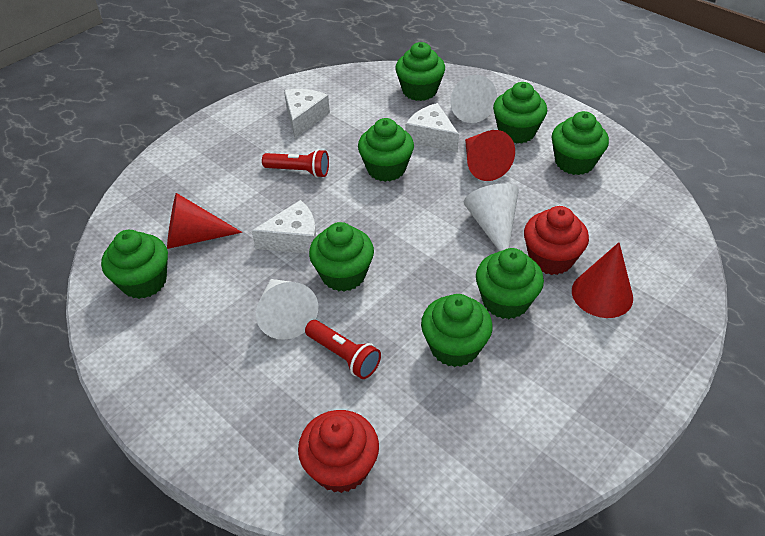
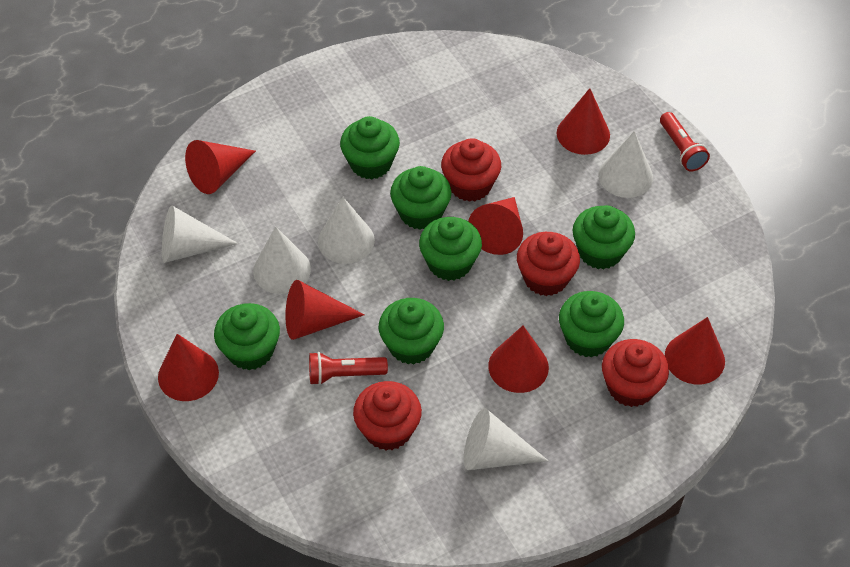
green cupcake: [101,230,168,299] [309,222,374,292] [358,118,414,182] [395,42,445,101] [421,294,493,367] [476,248,544,319] [493,82,547,143] [552,111,609,175] = 8 -> [214,303,280,370] [340,116,400,179] [379,298,444,364] [390,166,452,230] [419,217,482,281] [559,291,624,358] [573,205,635,269] = 7
red cone: [167,193,242,249] [465,130,515,181] [572,242,633,318] = 3 -> [158,334,219,401] [185,140,256,194] [285,280,365,340] [468,197,523,255] [488,326,549,393] [557,88,610,155] [665,317,725,384] = 7
red cupcake: [298,410,379,493] [524,206,589,275] = 2 -> [353,381,422,450] [441,138,501,202] [517,232,580,296] [602,339,669,407] = 4
white cheese: [252,200,316,254] [284,89,330,138] [405,103,459,152] = 3 -> none = 0
white cone: [256,279,318,340] [450,75,497,123] [464,183,519,251] = 3 -> [162,206,238,263] [253,226,311,294] [318,197,375,264] [464,408,548,470] [598,131,653,198] = 5

